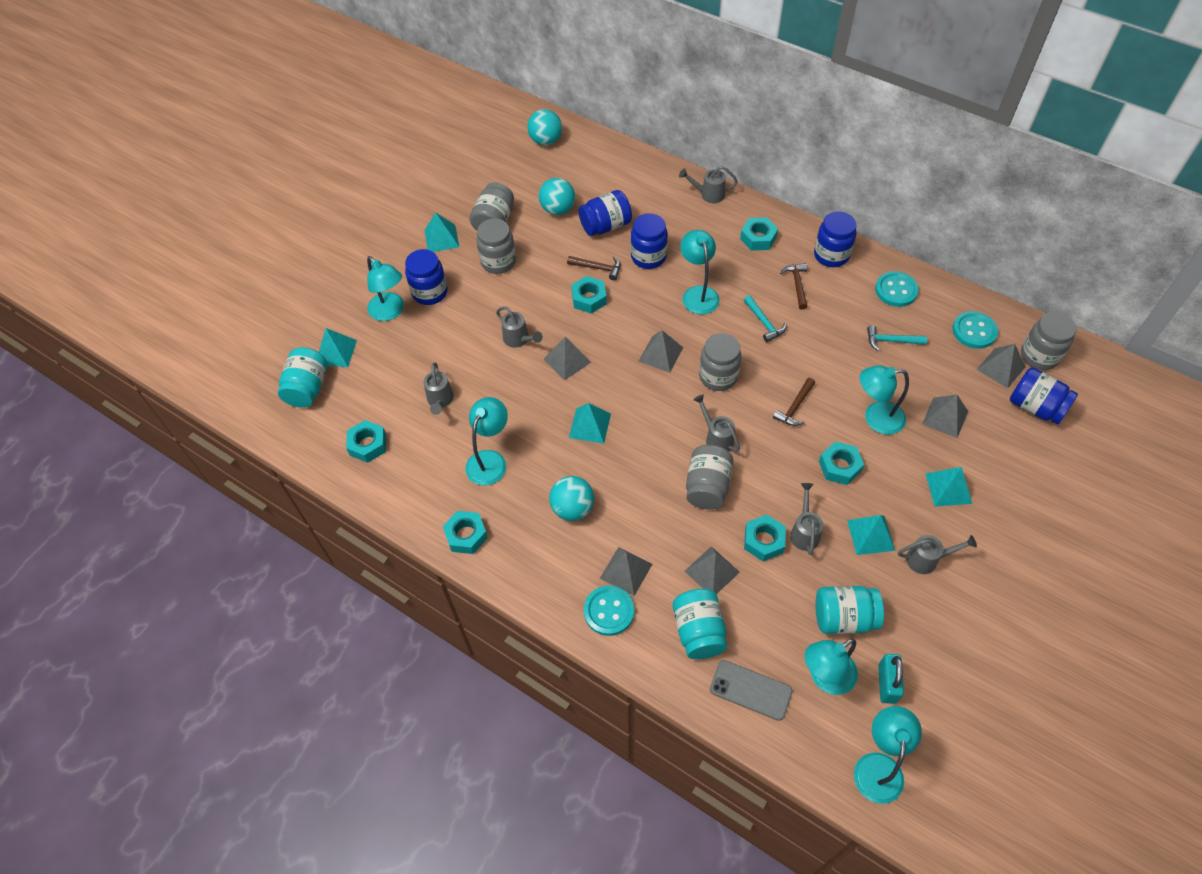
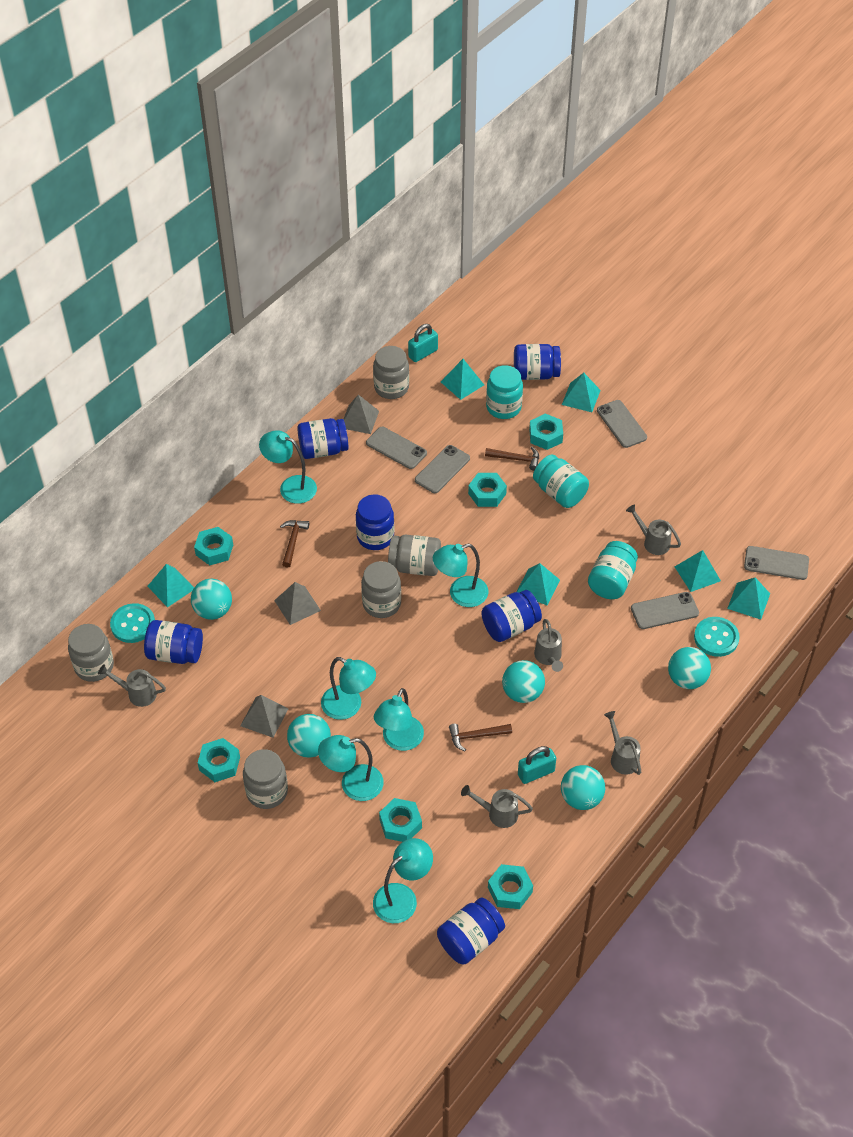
blue jar: [405,249,448,305] [578,190,632,236] [631,213,668,269] [814,211,856,267] [1010,367,1078,424] = 5 -> [144,620,203,664] [297,418,349,459] [356,494,395,550] [437,898,505,965] [481,590,542,642] [514,344,561,380] = 6
grey phone: [710,660,793,721] = 1 -> [366,427,427,469] [415,445,470,493] [597,400,647,448] [631,592,699,629] [744,546,809,580] = 5
grey pyramid: [544,337,591,380] [600,547,652,596] [639,330,683,373] [685,547,740,594] [922,395,968,438] [976,344,1026,388] = 6 -> [240,695,288,738] [274,582,321,625] [344,395,379,434] = 3
grey watering can: [423,362,454,415] [496,306,543,348] [679,166,738,203] [693,394,740,452] [790,483,823,555] [898,535,977,574] = 6 -> [98,664,166,707] [461,785,533,828] [534,619,563,672] [604,711,641,775] [626,504,681,555] = 5
turquoise ball: [527,109,562,145] [539,178,575,215] [549,476,594,521] = 3 -> [191,579,232,620] [287,714,331,758] [502,660,545,703] [561,765,605,810] [668,647,711,689] = 5
turquoise button: [584,586,634,636] [875,271,919,307] [953,311,998,349] = 3 -> [110,603,155,643] [694,617,740,657] = 2
turquoise hammer: [744,295,786,342] [867,325,927,351] = 2 -> none = 0
turquoise padlock: [878,654,904,704] = 1 -> [408,324,438,362] [518,746,556,784] = 2
turquoise pyramid: [319,328,357,367] [424,213,459,252] [569,403,611,444] [847,515,895,555] [925,467,972,506] = 5 -> [147,564,194,607] [441,359,484,400] [517,563,560,605] [562,373,601,412] [675,550,721,592] [727,578,770,620] = 6

